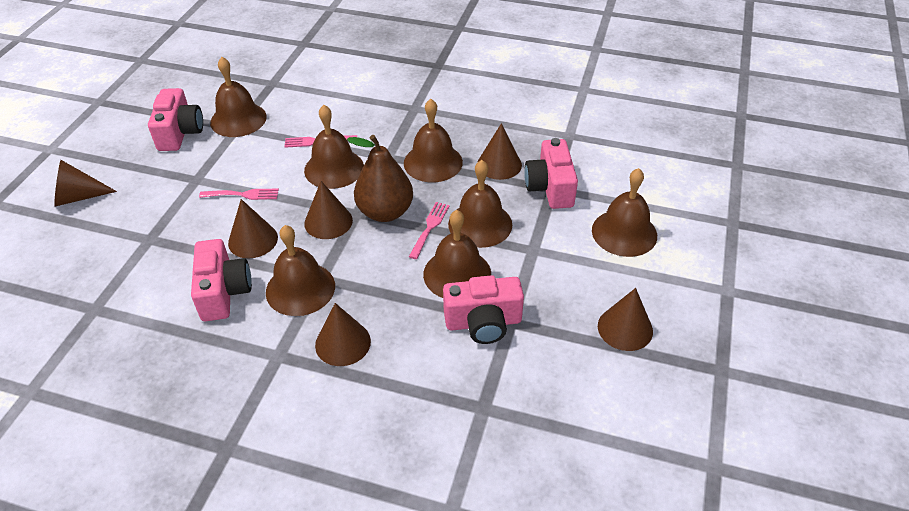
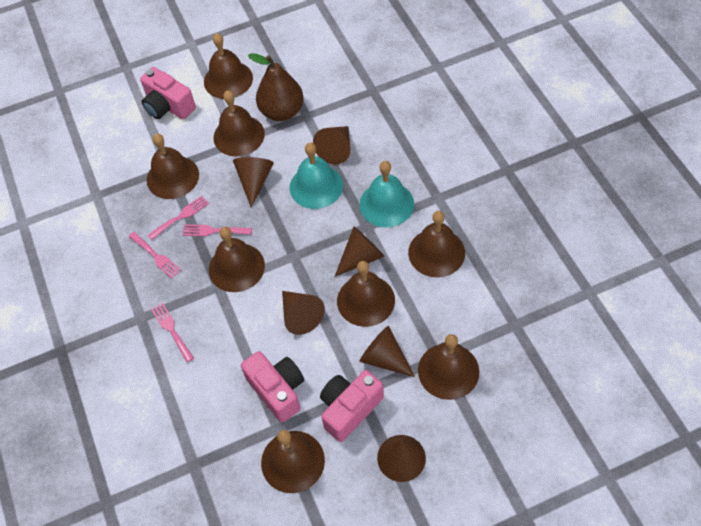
brown bell: [210,57,267,137] [266,225,335,316] [304,105,364,189] [404,99,463,182] [423,210,491,298] [448,160,512,248] [592,168,657,257] = 7 -> [147,133,199,199] [204,33,253,99] [209,227,265,292] [213,90,265,156] [261,430,325,493] [337,261,395,327] [408,211,465,277] [418,334,479,400] = 8
pink camera: [148,88,203,151] [191,239,252,321] [443,275,524,344] [524,138,578,209] = 4 -> [140,67,196,119] [241,351,304,423] [320,370,384,442] = 3
pink fork: [199,188,279,200] [285,135,357,148] [409,202,450,259] = 3 -> [128,232,181,279] [147,196,209,240] [151,302,194,363] [182,224,252,236] = 4
turquoise bell: none = 0 -> [290,143,343,209] [359,161,414,227] = 2

